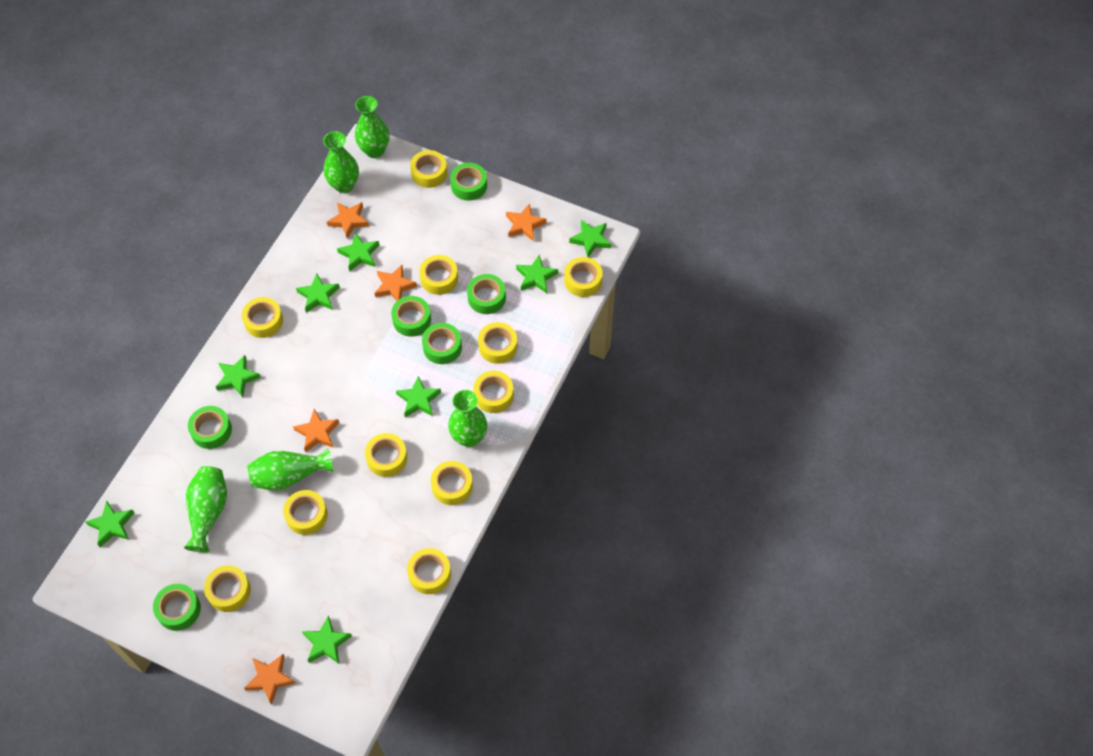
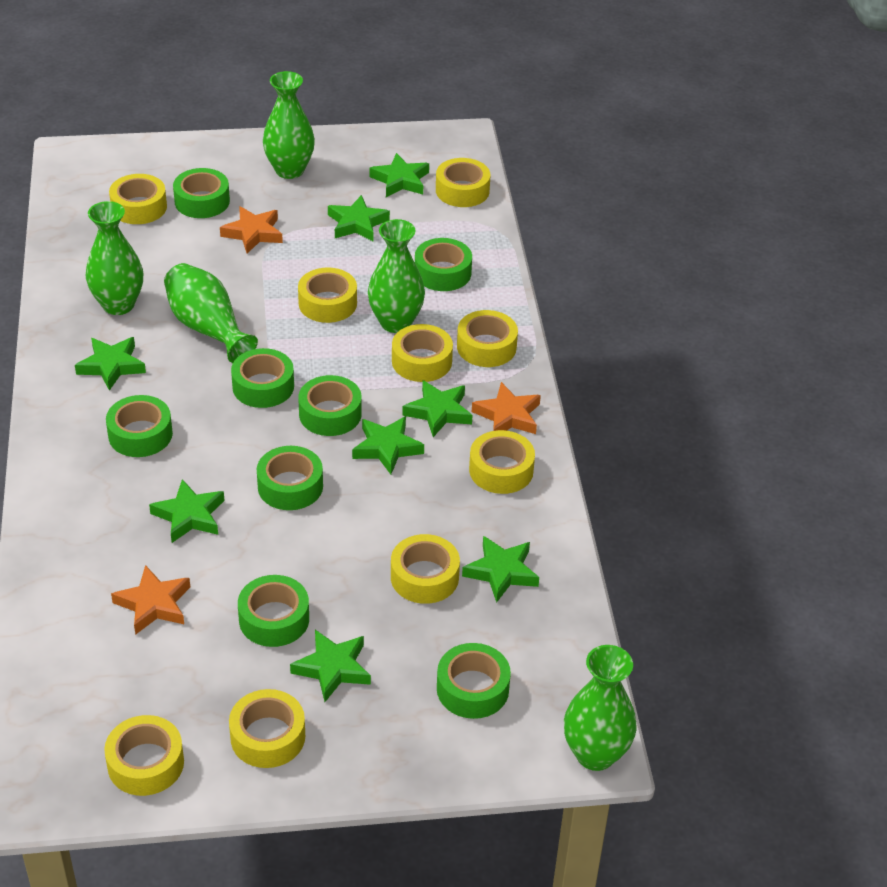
green tape: [153,584,201,631] [188,406,232,449] [391,296,431,337] [422,323,462,364] [450,163,487,201] [467,274,506,314] = 6 -> [106,395,173,457] [173,168,230,218] [231,348,294,408] [238,575,309,647] [257,446,323,510] [298,375,362,436] [415,238,472,291] [437,643,511,719] = 8
orange star: [244,654,296,705] [293,409,339,452] [327,202,369,239] [375,265,417,301] [506,204,547,242] = 5 -> [111,565,190,635] [220,206,283,253] [472,382,541,434] = 3
yellow tape: [204,565,251,612] [242,297,283,338] [283,490,328,535] [365,433,407,477] [407,548,451,594] [410,150,447,188] [419,255,458,295] [431,461,473,505] [473,371,514,413] [478,322,518,364] [564,257,603,297] = 11 -> [104,715,184,796] [109,174,167,224] [229,689,305,768] [298,267,357,323] [391,534,460,604] [392,324,453,382] [436,158,490,207] [457,310,518,367] [469,430,535,494] = 9

